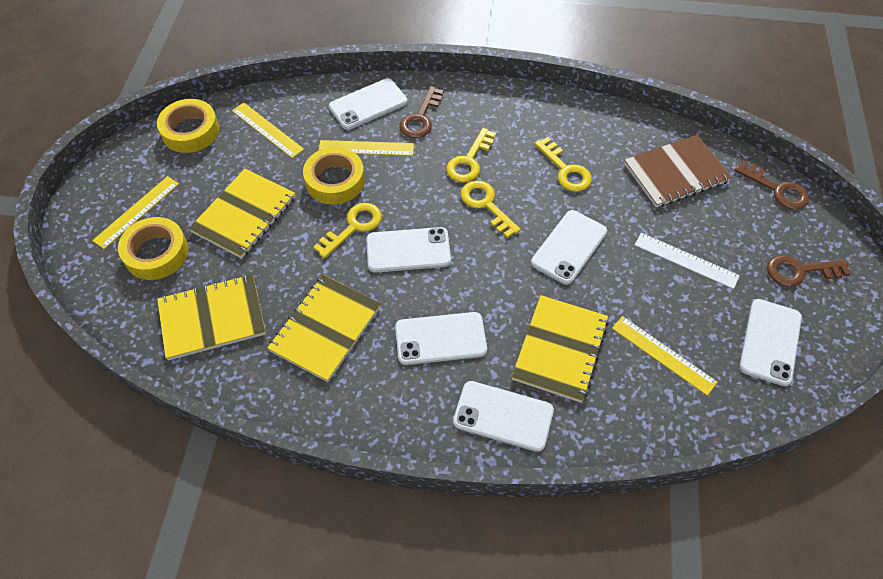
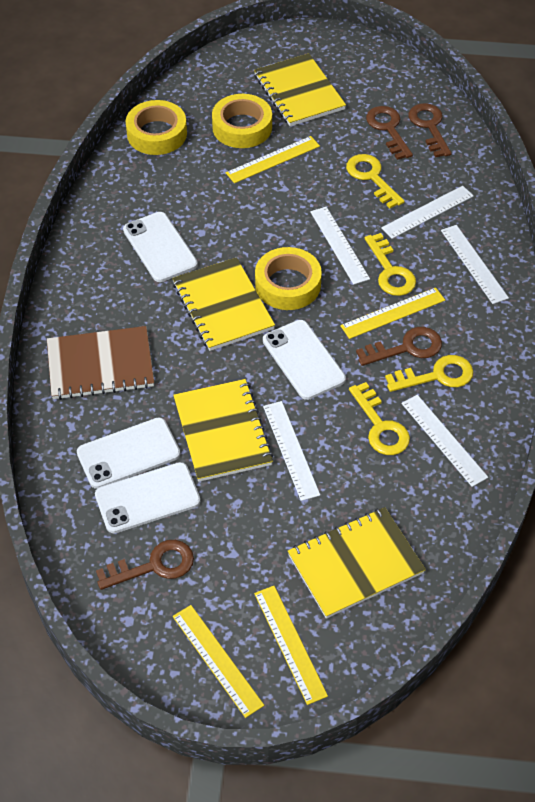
brown key: [400,86,444,138] [735,161,809,210] [767,255,851,287] = 3 -> [96,540,194,590] [356,327,442,366] [366,106,413,160] [408,103,452,158] = 4
white phone: [329,78,408,130] [366,227,451,273] [395,312,487,365] [453,381,554,452] [531,210,607,285] [739,299,802,386] = 6 -> [77,417,180,489] [95,462,200,533] [123,212,198,282] [263,320,346,400] = 4
white ruler: [635,233,740,289] = 1 -> [263,401,320,501] [310,207,370,285] [381,186,474,239] [401,395,488,487] [441,225,509,304] = 5

